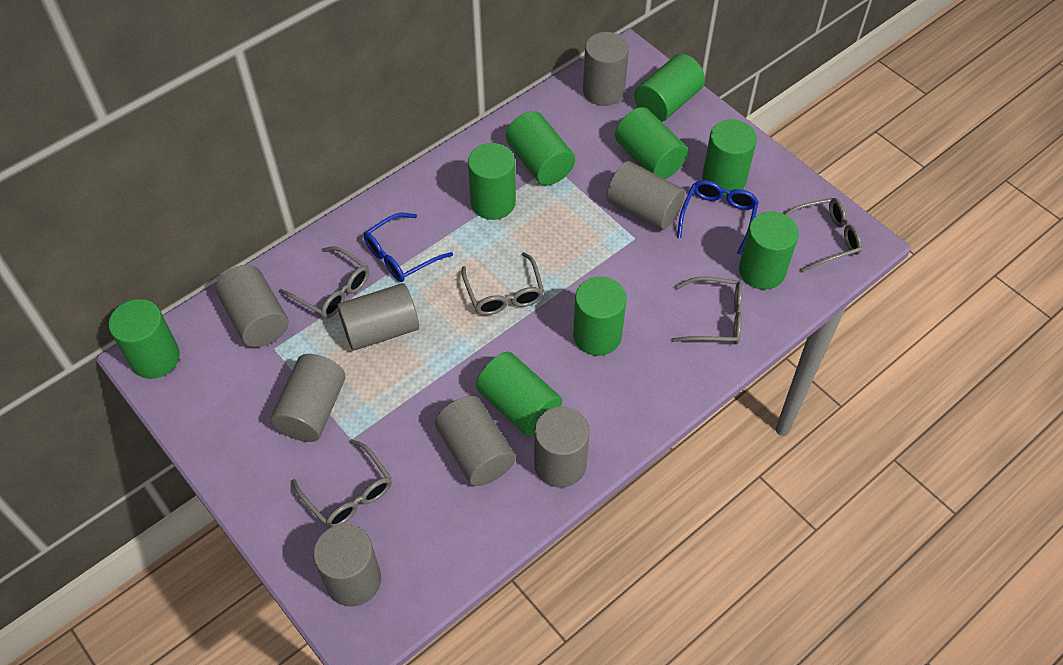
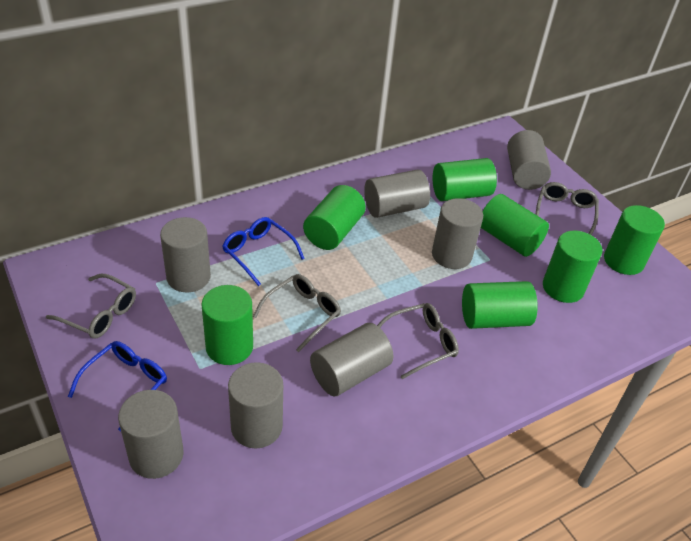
green cylinder: [109,299,180,379] [468,143,516,220] [476,352,562,436] [506,111,575,185] [573,276,627,356] [615,107,688,179] [634,54,705,122] [702,119,757,196] [739,211,799,290] = 9 -> [201,285,253,365] [303,185,366,250] [433,158,497,201] [462,281,538,329] [481,194,549,257] [543,230,602,303] [604,205,665,275] = 7
grey cylinder: [216,265,289,347] [271,354,346,442] [313,524,381,607] [337,283,419,351] [435,396,516,486] [534,406,590,488] [583,32,629,106] [606,161,685,230] = 8 -> [118,390,184,479] [160,217,211,292] [228,362,283,449] [310,323,393,396] [364,169,430,218] [432,198,483,269] [507,130,551,190] = 7
grey glasses: [279,246,369,319] [292,439,392,528] [462,252,544,315] [672,276,743,344] [785,198,862,272] = 5 -> [46,274,136,339] [253,274,341,352] [377,303,459,379] [536,182,599,235] = 4

